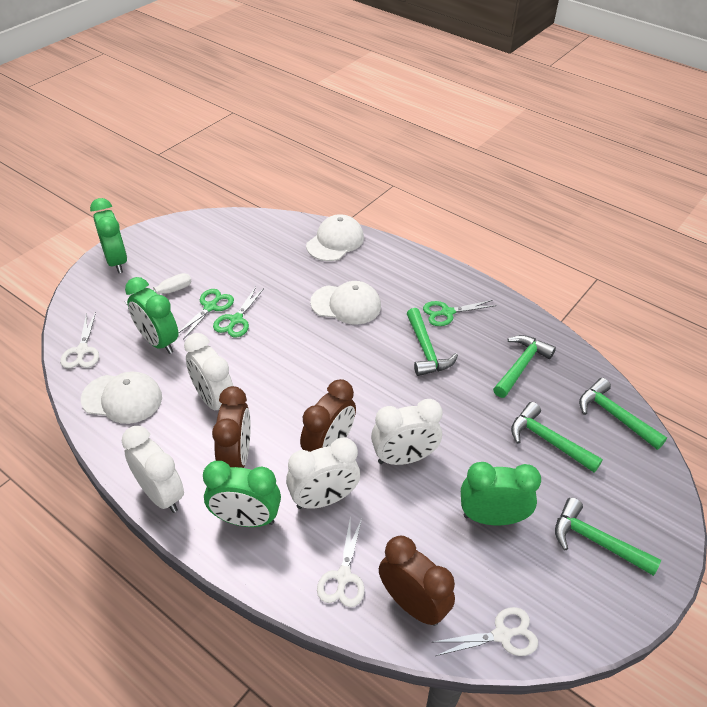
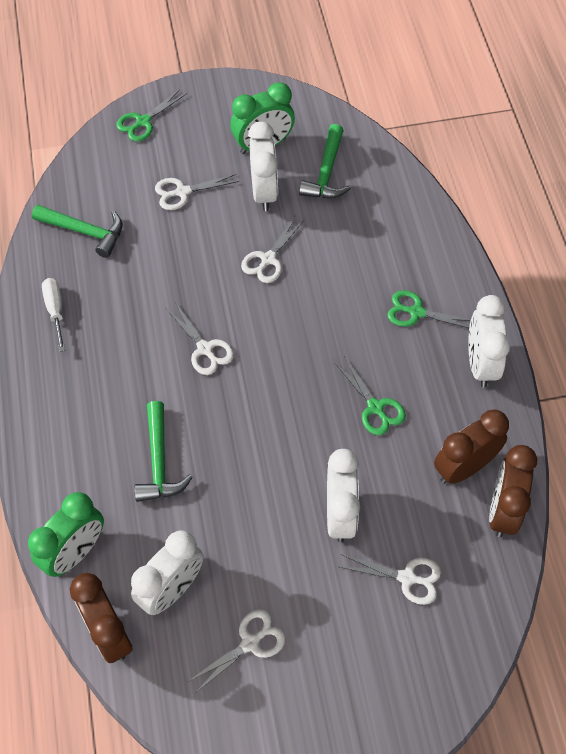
green clock: [90,198,127,273] [125,277,179,354] [203,461,281,527] [461,462,541,525] = 4 -> [28,492,104,577] [230,82,295,154] = 2
green hammer: [407,308,458,376] [493,335,556,398] [511,402,603,472] [555,498,661,576] [579,378,667,450] = 5 -> [32,205,122,258] [134,401,193,502] [299,124,351,198] = 3
white cap: [81,371,162,424] [306,214,364,261] [310,281,381,325] = 3 -> none = 0
white scissors: [60,312,99,368] [317,519,365,607] [434,607,538,656] = 3 -> [155,174,239,210] [167,302,234,375] [187,609,286,691] [241,216,304,283] [340,554,441,605] = 5

